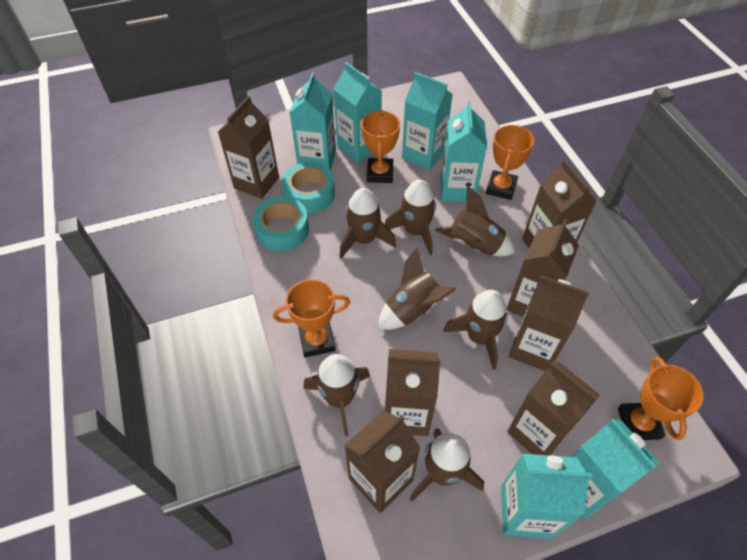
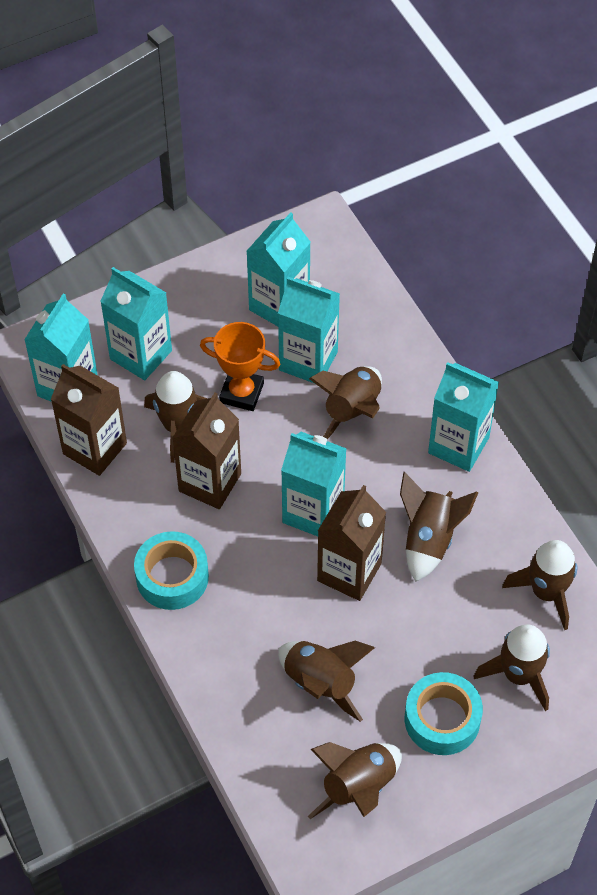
brown carton: [218,96,279,199] [344,410,420,513] [385,349,441,436] [506,219,579,317] [507,362,600,456] [509,276,589,371] [522,160,597,248] = 7 -> [51,364,127,476] [172,393,241,509] [317,485,386,601] = 3
orange trophy: [273,279,350,358] [361,110,400,183] [486,125,534,200] [618,357,704,440] = 4 -> [200,322,280,411] = 1

